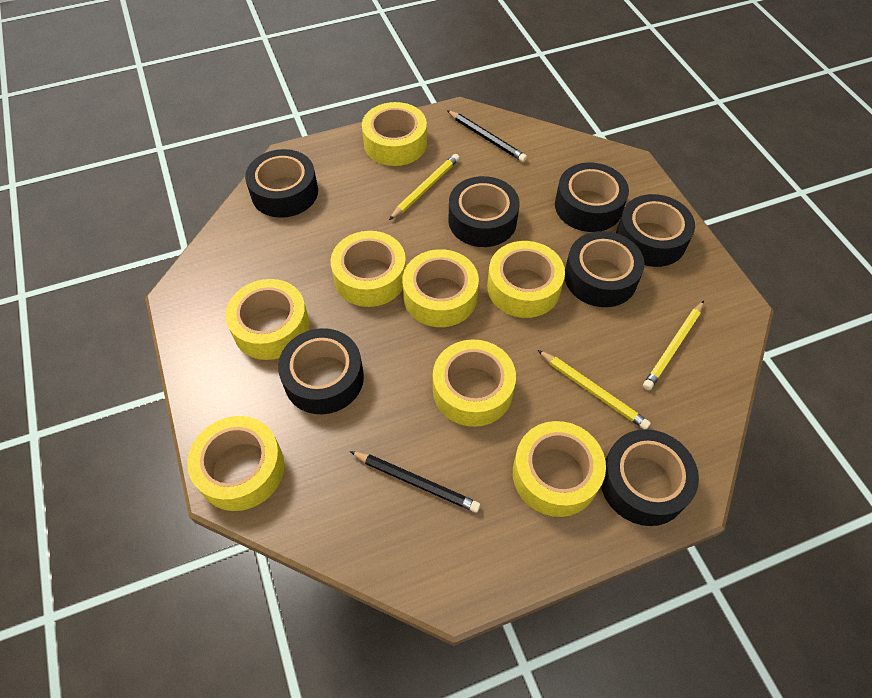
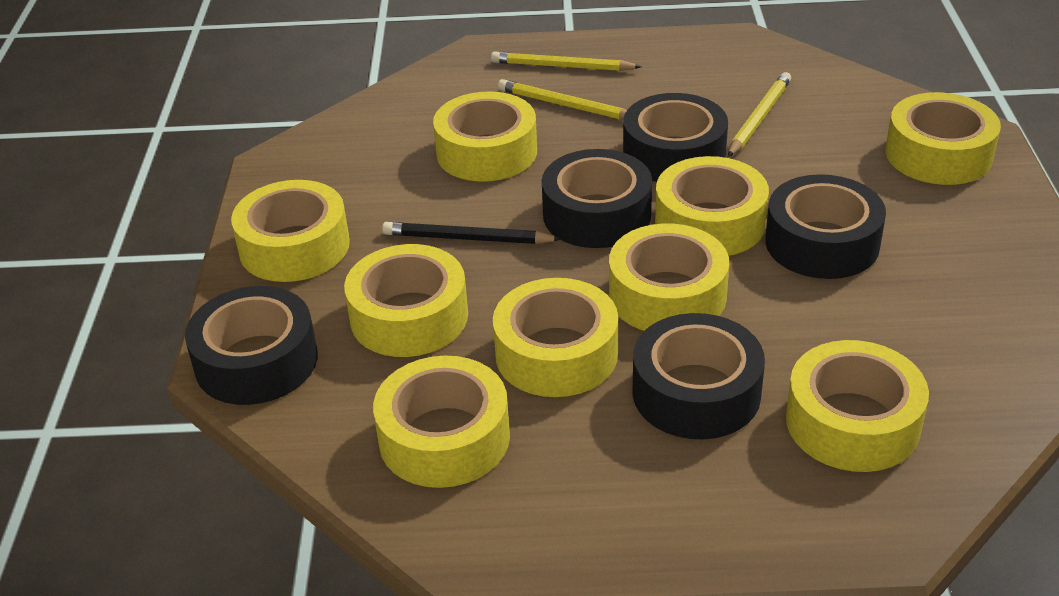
black pencil: [350,451,481,513] [447,110,527,162] = 2 -> [382,222,561,244] = 1
black tape: [245,149,318,218] [278,328,364,414] [448,176,520,247] [555,162,629,232] [565,231,644,307] [601,429,699,526] [616,194,695,267] = 7 -> [185,286,318,405] [542,149,652,248] [623,93,728,182] [632,313,765,439] [765,174,886,279] = 5
yellow tape: [187,416,284,511] [225,279,310,360] [331,231,406,307] [362,102,427,166] [402,249,479,327] [433,339,516,427] [487,241,565,318] [513,421,606,517] = 8 -> [231,180,350,282] [344,244,468,357] [373,356,510,488] [433,92,537,182] [493,278,618,397] [609,223,729,331] [655,156,769,256] [786,340,929,472] [885,92,1001,185] = 9

